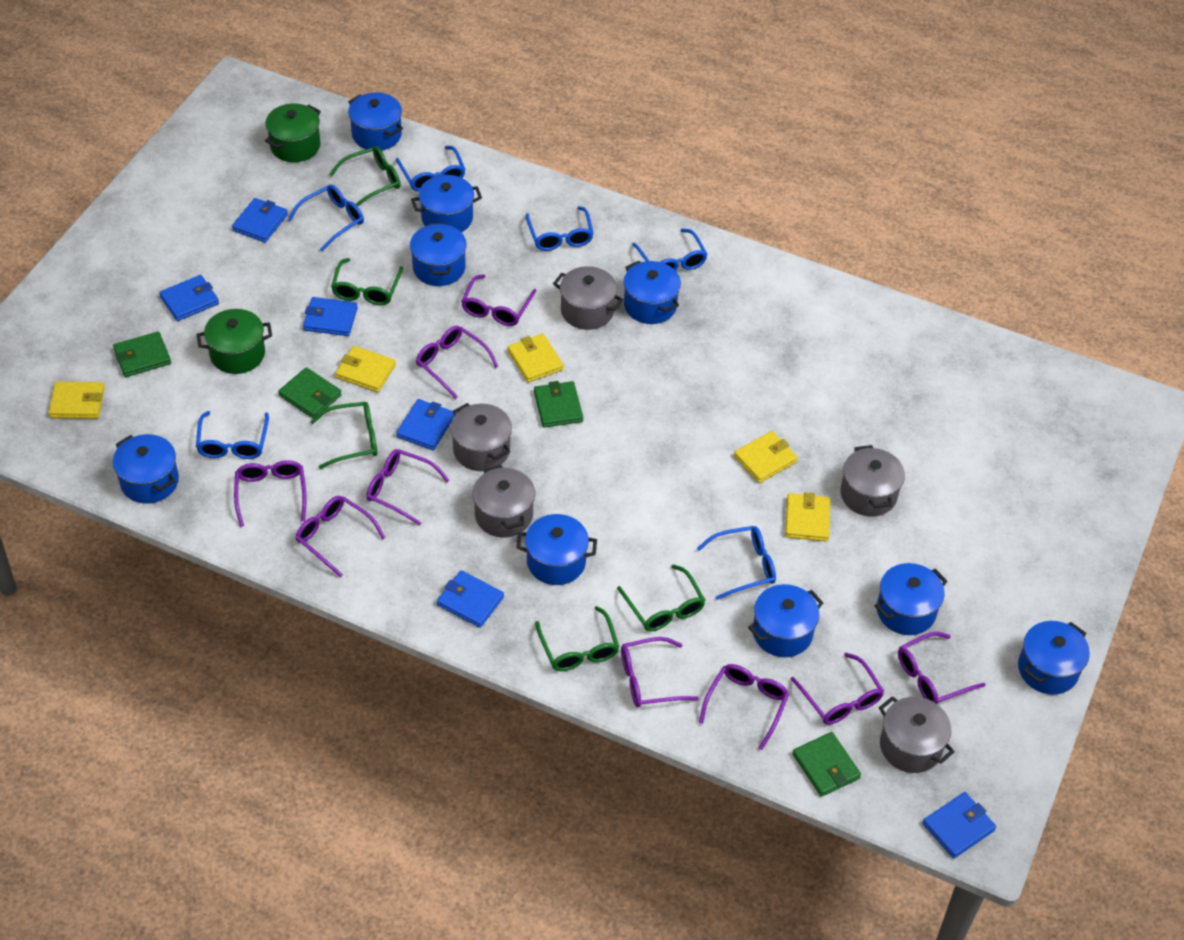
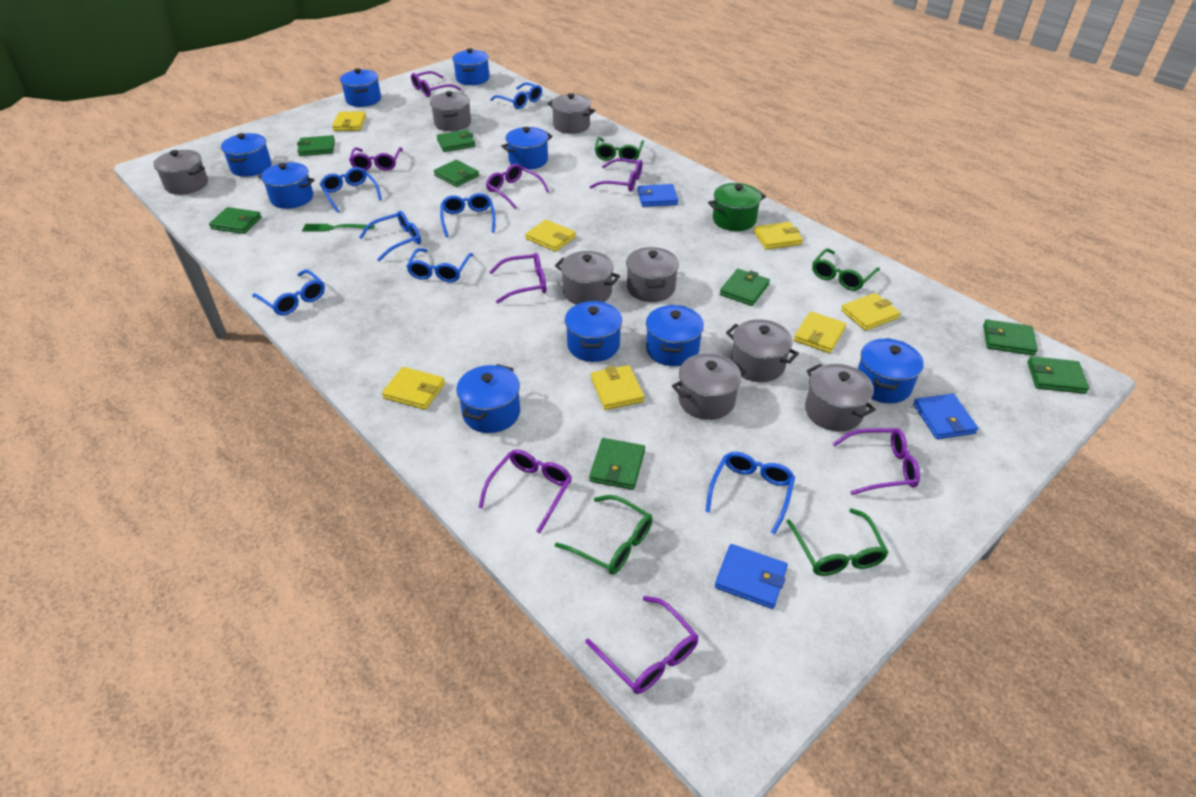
blue glasses: [196,411,269,459] [288,185,364,251] [396,146,466,192] [525,206,594,251] [632,229,708,271] [697,526,776,600] = 6 -> [252,270,325,316] [320,167,382,213] [359,211,421,262] [406,248,473,282] [440,193,495,237] [490,82,542,109] [705,452,795,535] = 7
blue wallet: [159,275,219,321] [232,198,288,243] [303,297,358,336] [396,399,454,450] [437,570,504,628] [923,792,996,858] = 6 -> [638,184,678,207] [715,544,788,609] [913,393,978,439] = 3
green fork: none = 0 -> [302,224,375,232] = 1
green glasses: [310,402,377,469] [330,146,400,206] [331,258,403,305] [535,606,619,671] [617,564,705,632] = 5 -> [555,495,652,575] [595,137,644,161] [786,508,889,576] [812,248,880,291] = 4
green pot: [197,309,272,374] [265,103,321,162] = 2 -> [708,183,766,231] = 1
green wallet: [113,331,171,377] [278,367,342,418] [534,381,583,427] [792,732,861,797] = 4 -> [209,207,262,234] [297,135,335,156] [434,160,479,187] [437,130,476,152] [589,438,645,490] [720,269,770,306] [983,319,1038,356] [1027,356,1089,394] = 8
grey pot: [451,403,512,471] [472,465,535,538] [553,266,624,330] [840,445,905,517] [879,696,955,773] = 5 -> [153,150,208,195] [430,91,471,131] [547,93,595,134] [555,251,620,305] [626,247,679,302] [672,353,746,420] [726,319,799,382] [805,364,876,431] = 8
purple glasses: [234,460,307,527] [296,496,385,578] [366,449,449,526] [416,326,499,399] [461,274,536,326] [621,637,699,707] [699,664,789,750] [791,653,884,725] [898,632,986,704] = 9 -> [349,147,403,171] [411,71,461,97] [478,449,572,534] [486,164,549,209] [489,253,546,303] [586,596,699,694] [590,158,643,192] [832,428,920,495] = 8
yellow wallet: [48,382,105,419] [335,346,396,392] [508,334,564,383] [734,431,798,483] [785,492,831,542] = 5 -> [332,111,366,131] [382,367,445,410] [525,220,576,252] [591,365,645,410] [754,222,803,250] [794,311,846,353] [841,293,900,331] = 7

